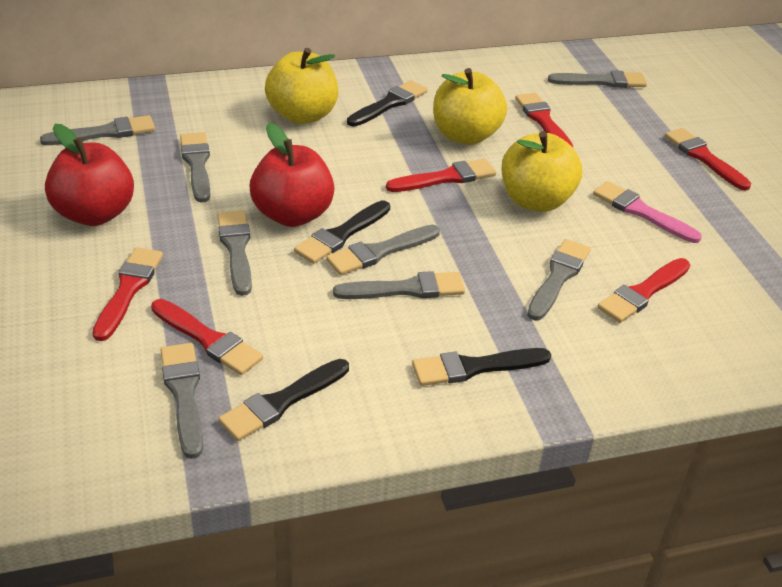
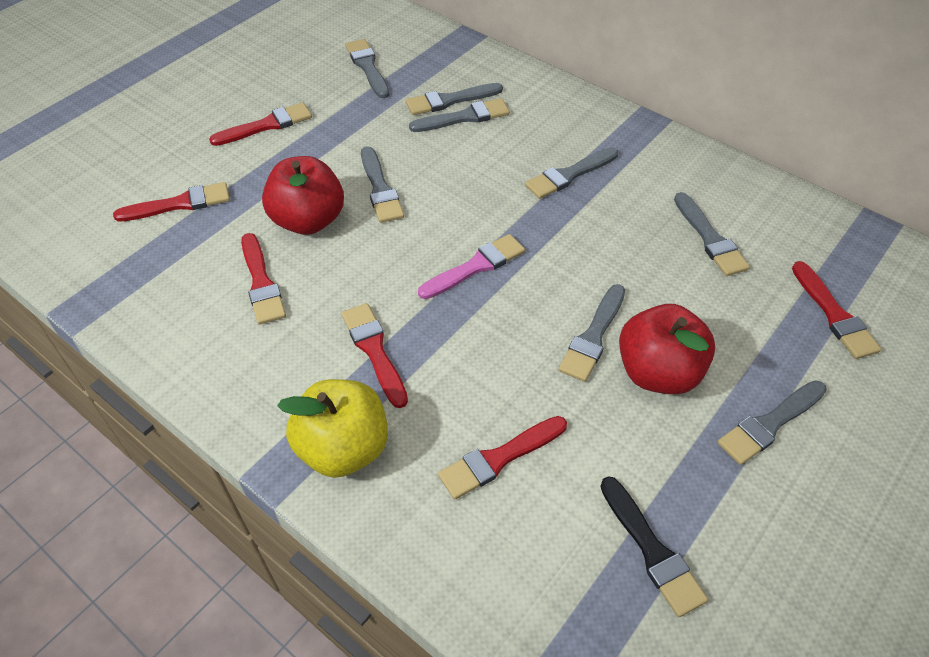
black brush: [218,359,349,441] [294,200,390,264] [347,80,427,127] [412,348,551,386] = 4 -> [600,476,708,617] = 1
yellow apple: [265,48,338,124] [433,68,507,145] [502,131,582,212] = 3 -> [277,379,388,478] = 1

